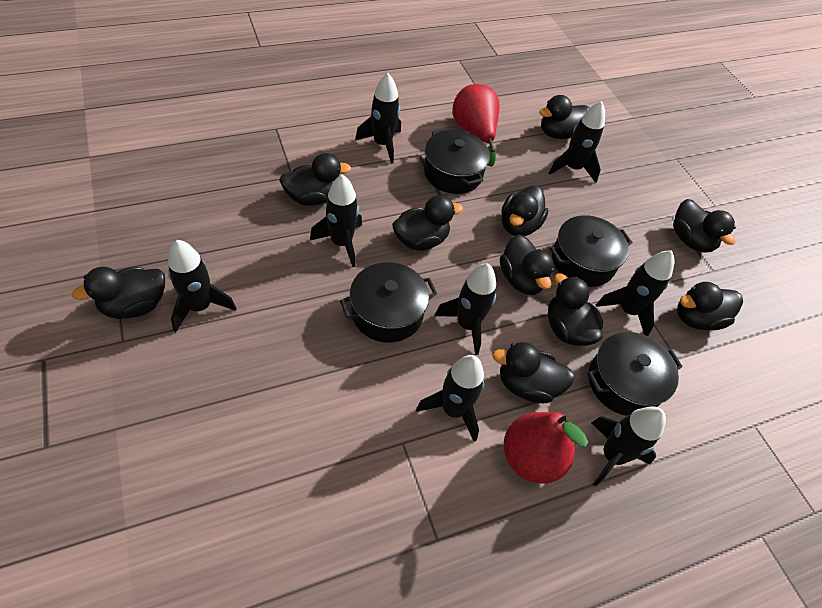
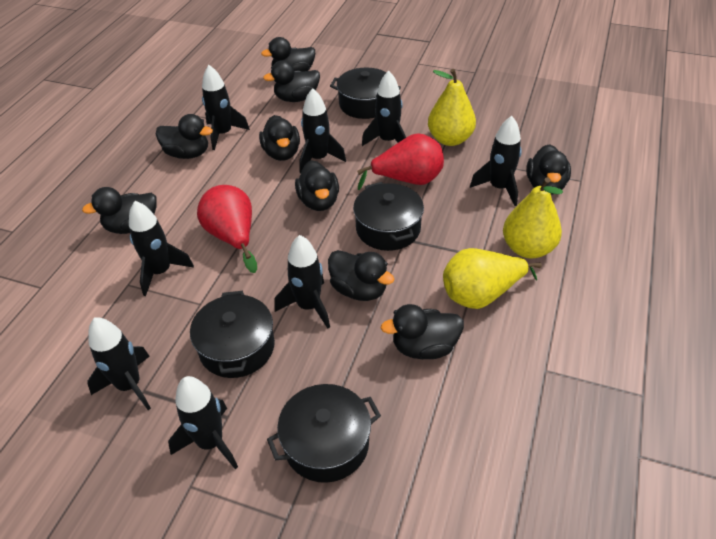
black duck: [72,267,165,319] [279,153,351,206] [392,195,463,251] [492,342,575,403] [500,234,554,295] [501,186,549,236] [539,95,590,139] [548,274,603,346] [673,199,736,253] [677,282,743,330] = 10 -> [82,187,157,234] [156,114,213,159] [259,115,300,161] [261,37,315,72] [263,60,320,102] [295,160,339,211] [328,250,394,301] [380,304,464,359] [527,144,571,195] = 9
yellow pear: none = 0 -> [428,69,476,146] [443,248,542,309] [503,177,563,258] = 3

